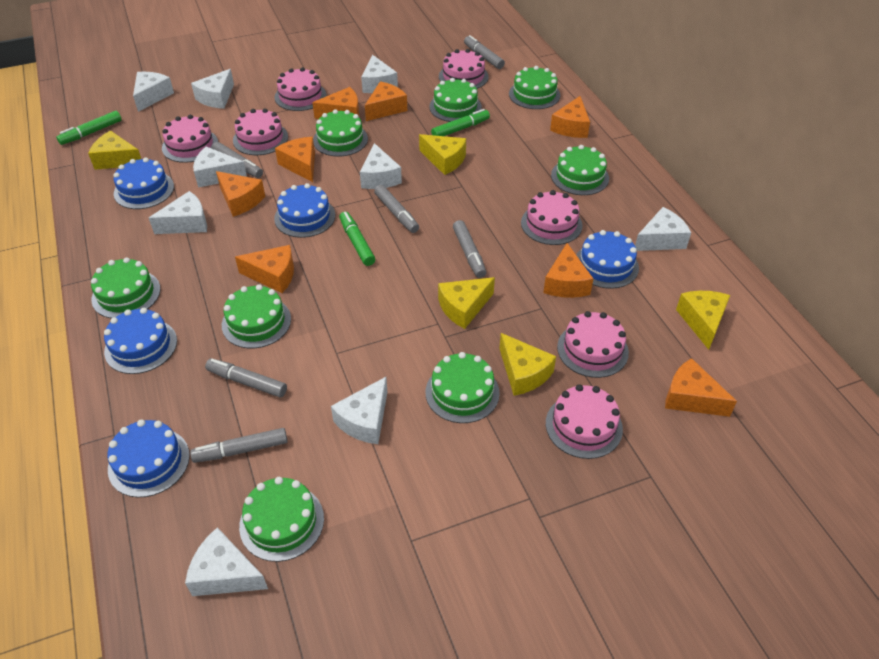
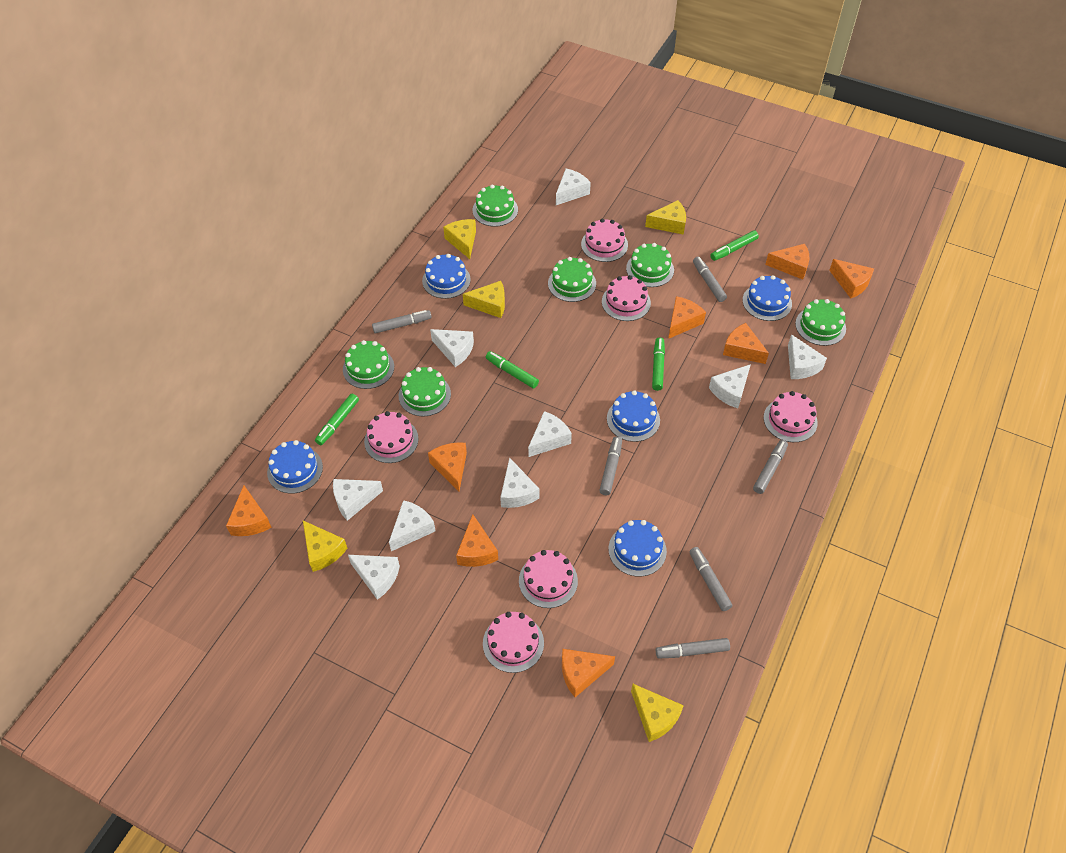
green cake: [91,257,160,318] [222,284,291,348] [239,477,324,562] [313,109,368,157] [426,352,500,423] [429,78,482,122] [509,66,560,109] [551,145,609,195] = 8 -> [343,340,394,389] [399,367,451,416] [473,185,518,227] [548,257,596,302] [626,243,674,287] [795,299,846,346] = 6
green marker: [56,111,122,145] [339,211,375,266] [431,109,490,136] = 3 -> [315,394,359,445] [486,351,539,388] [652,337,665,391] [710,230,759,261] = 4
pink cake: [162,115,218,163] [233,108,288,155] [275,67,326,111] [439,49,489,89] [521,190,583,245] [546,384,623,459] [557,311,629,378] = 7 -> [364,411,418,463] [483,612,544,673] [519,550,578,608] [581,219,628,262] [602,275,651,321] [764,391,818,442] = 6

